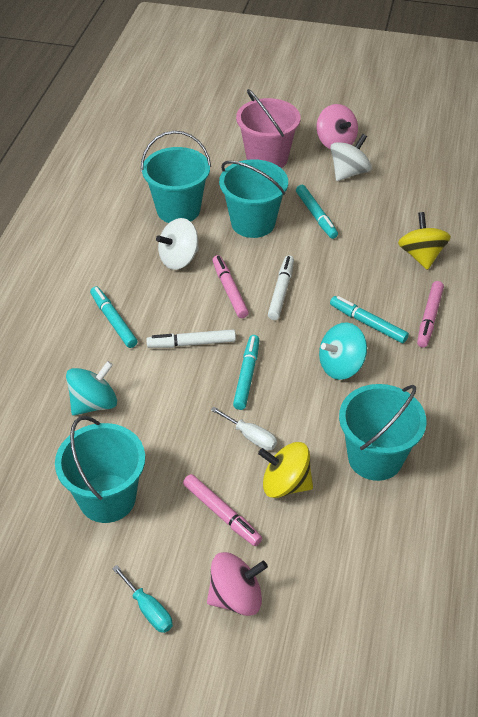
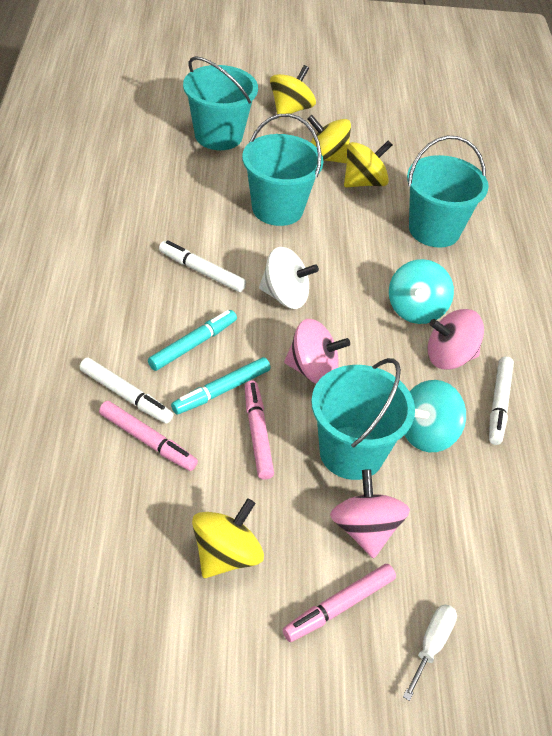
pink bucket: [236,89,300,168] = 1 -> none = 0
pink spinning top: [207,552,268,616] [316,104,358,149] = 2 -> [284,319,350,384] [330,469,410,559] [428,309,484,370] = 3
turquoise marker: [90,286,138,348] [233,335,259,410] [296,185,338,239] [330,296,409,343] = 4 -> [148,310,237,371] [171,357,270,415] = 2
turquoise screwdriver: [112,565,173,633] = 1 -> none = 0
white marker: [146,329,236,348] [268,255,294,320] = 2 -> [79,357,174,424] [159,240,246,292] [489,356,514,445] = 3
white spinning top: [156,218,199,270] [330,134,372,181] = 2 -> [259,247,319,309] = 1
yellow spinning top: [258,442,313,498] [398,212,451,270] = 2 -> [192,498,264,578] [270,65,316,118] [307,115,351,163] [344,140,392,187] = 4

